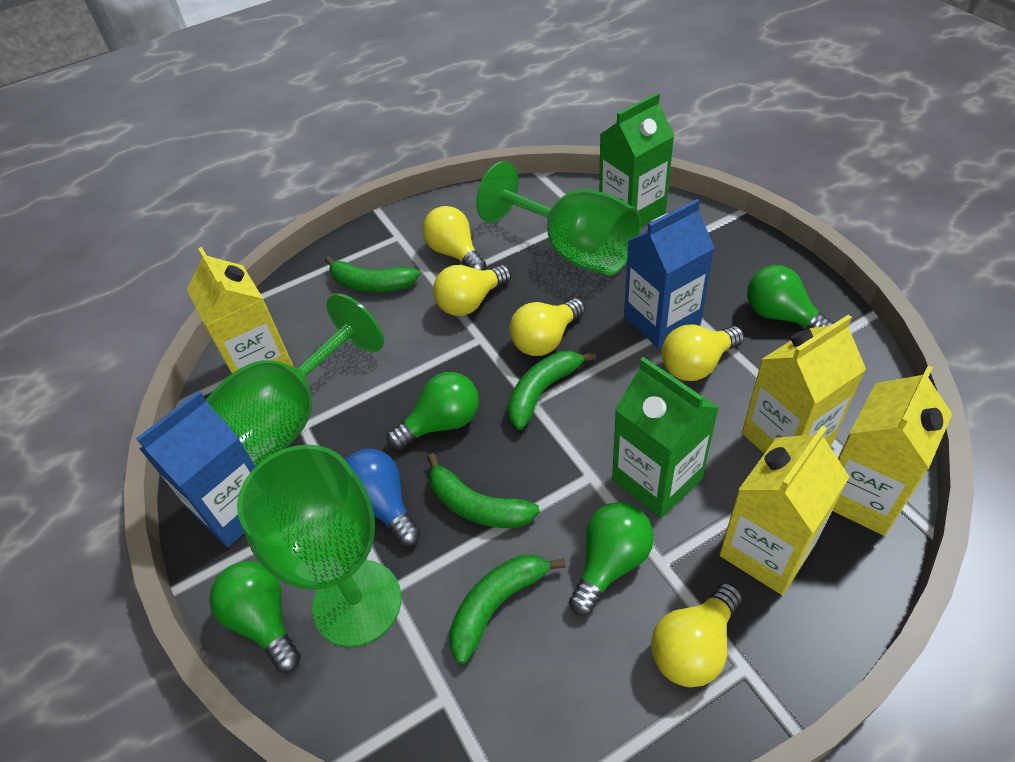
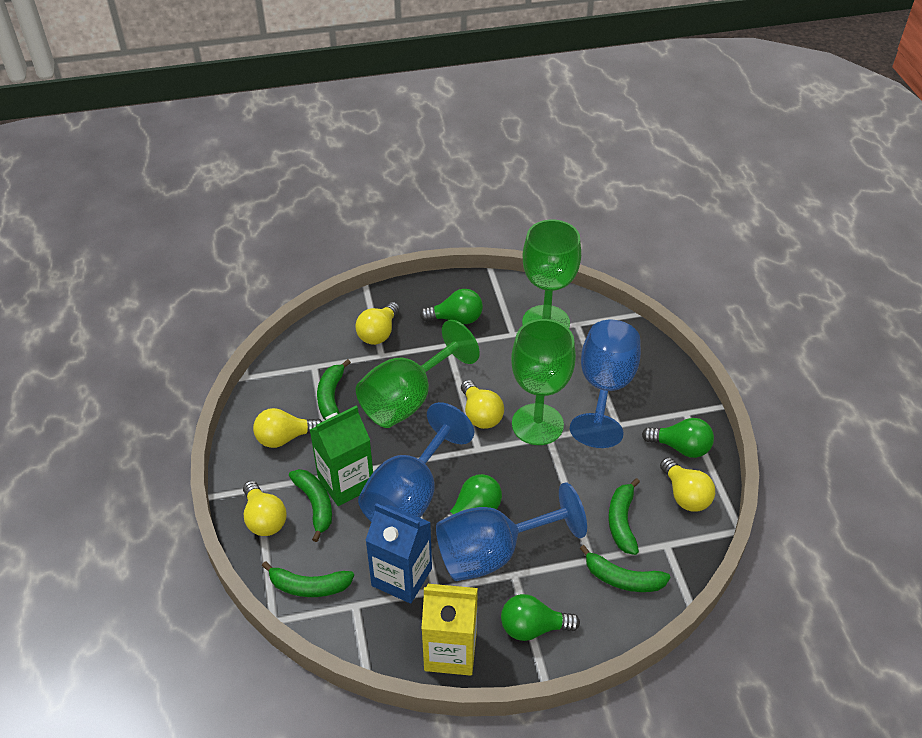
blue carton: [136,391,256,547] [624,199,715,349] = 2 -> [365,503,432,604] = 1
blue goblet: none = 0 -> [358,402,474,522] [436,483,587,581] [570,320,641,448] = 3
blue light bulb: [345,449,421,546] = 1 -> none = 0
green banana: [325,256,420,292] [427,453,540,528] [449,555,566,664] [508,351,596,430] = 4 -> [262,561,354,597] [289,469,332,542] [317,359,351,420] [580,545,671,592] [609,478,640,555] = 5
green carton: [599,93,674,227] [612,357,719,518] = 2 -> [310,406,373,506] = 1
yellow carton: [187,247,294,373] [719,425,850,595] [742,315,866,454] [833,366,952,536] = 4 -> [422,584,478,676] = 1

